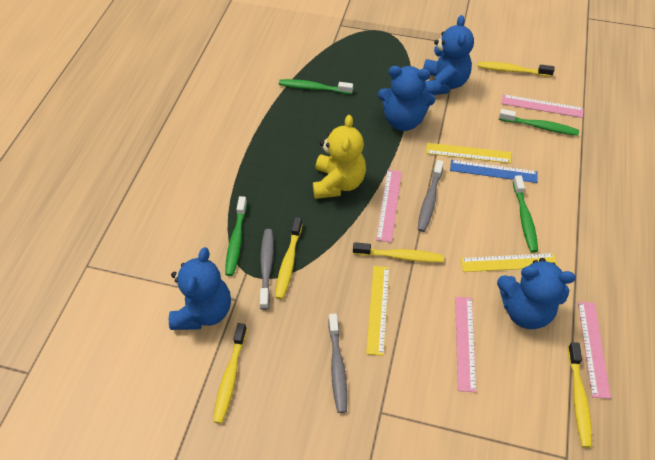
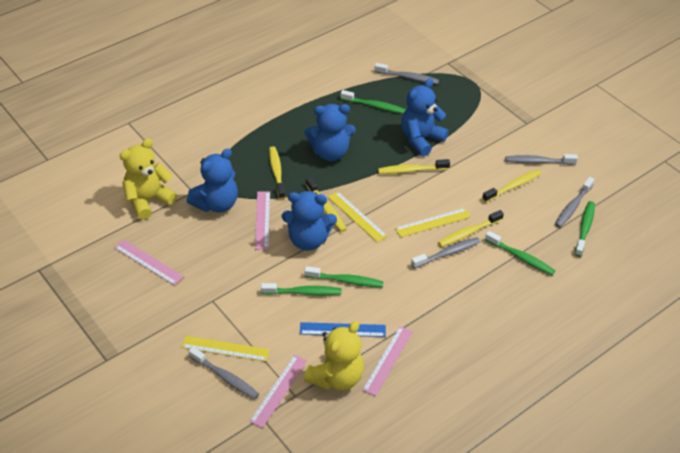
green toothbrush: [225,196,247,276] [279,79,353,94] [499,109,579,136] [513,176,538,252] = 4 -> [261,283,341,295] [305,266,384,288] [341,90,406,114] [485,231,555,275] [575,201,595,257] = 5
grey toothbrush: [260,229,274,310] [328,313,347,413] [417,160,444,232] = 3 -> [189,347,259,399] [374,63,439,84] [411,237,480,269] [505,154,578,165] [555,177,595,228] = 5
yellow teddy bear: [313,115,366,199] = 1 -> [120,138,177,220] [304,321,364,390] = 2

